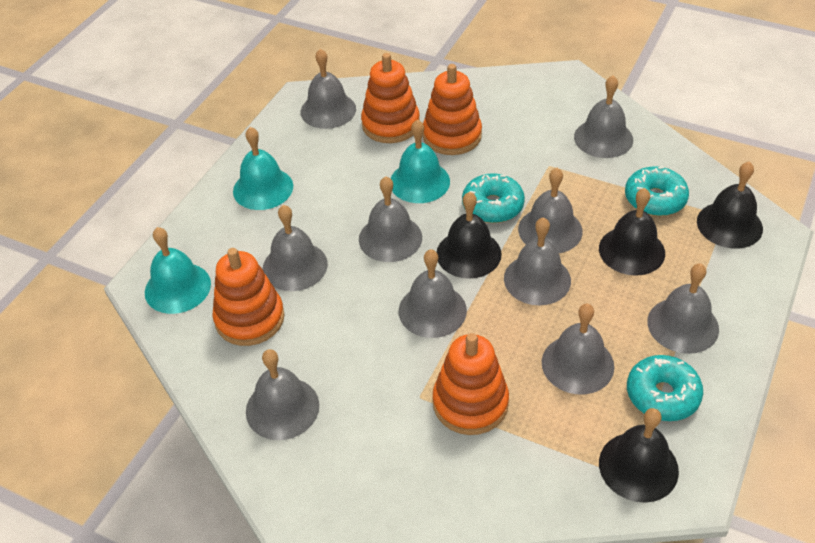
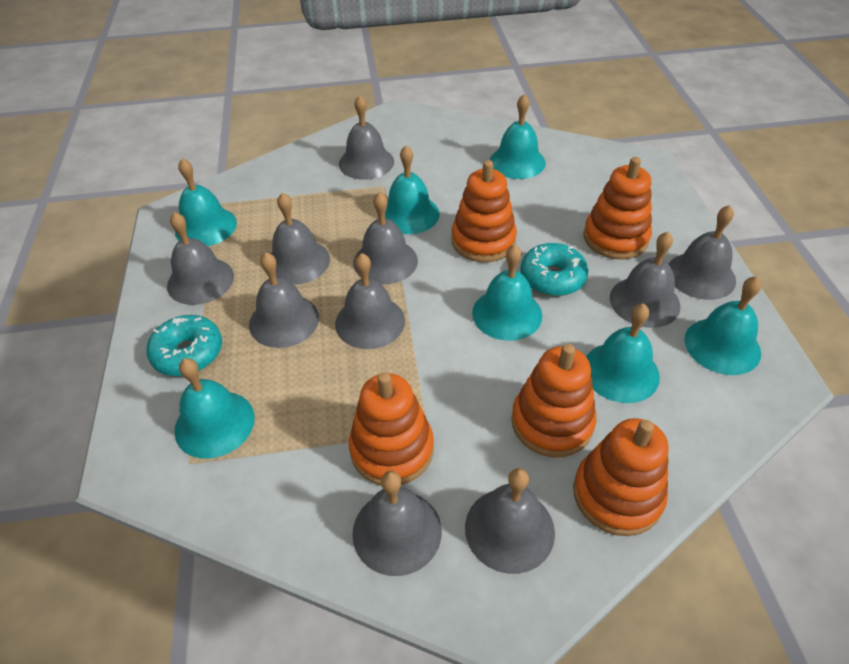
black bell: [437,192,502,279] [599,188,665,276] [599,408,679,503] [697,162,763,249] = 4 -> none = 0
orange stacking toy: [213,248,285,346] [361,53,420,143] [423,64,482,155] [433,333,509,435] = 4 -> [349,372,434,485] [452,160,517,262] [511,344,596,457] [573,418,669,536] [584,157,652,260] = 5
turquoise bell: [145,227,211,314] [233,127,293,210] [391,119,450,203] = 3 -> [175,158,237,246] [175,358,255,459] [385,145,440,234] [472,244,542,341] [490,94,546,179] [586,303,660,403] [684,276,761,375] = 7
turquoise donut: [462,173,525,223] [625,166,689,216] [627,355,703,421] = 3 -> [147,315,222,376] [520,243,588,296] = 2

